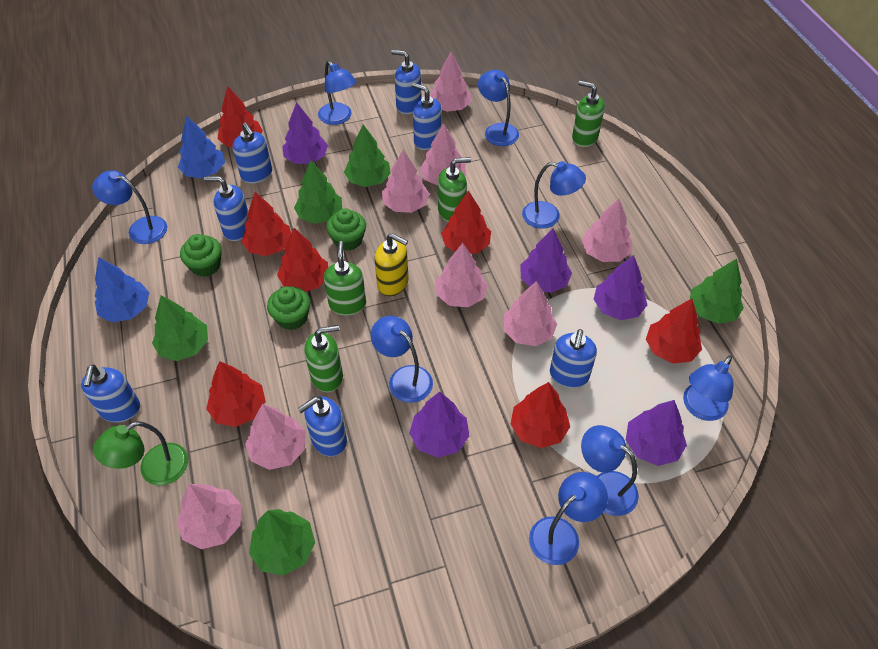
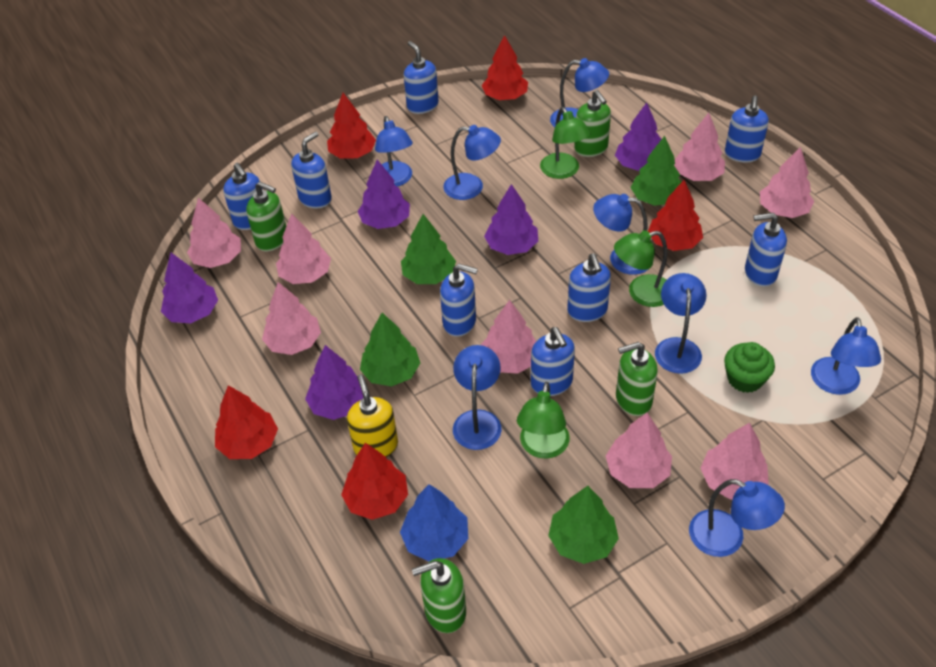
blue soap dispenser: [81,364,140,422] [204,176,249,241] [233,122,272,184] [297,396,347,457] [391,50,422,114] [412,83,442,150] [550,329,597,388] = 7 -> [223,163,262,230] [291,132,332,209] [404,41,439,114] [440,264,478,337] [531,327,575,396] [567,253,611,322] [725,95,769,163] [745,213,787,287] = 8
blue tree: [95,257,149,323] [178,116,225,178] = 2 -> [400,484,468,562] = 1
green cupcake: [180,234,222,277] [267,286,310,330] [326,208,366,251] = 3 -> [724,342,775,393] = 1
green lamp: [93,421,188,486] = 1 -> [517,382,570,458] [540,107,591,179] [614,230,667,307] = 3
green tree: [152,295,208,361] [249,509,315,575] [294,160,342,224] [344,124,391,187] [690,258,744,324] = 5 -> [360,313,420,387] [401,214,456,284] [548,486,619,564] [631,136,681,206] = 4
red tree: [206,361,266,427] [218,86,263,147] [242,192,291,256] [277,228,328,291] [441,190,491,254] [511,382,570,448] [646,299,702,364] = 7 -> [215,385,278,459] [327,93,376,159] [341,443,408,520] [482,35,528,100] [648,180,703,251] = 5

